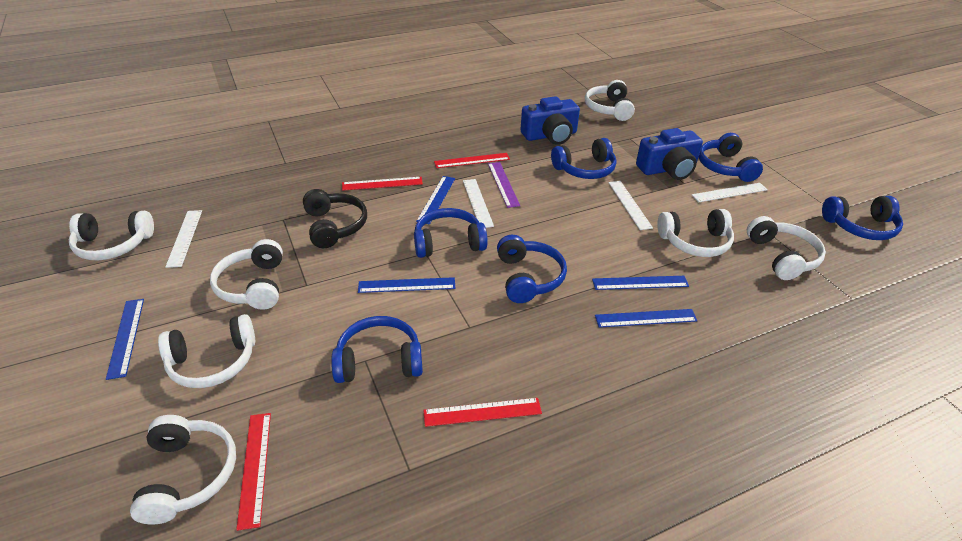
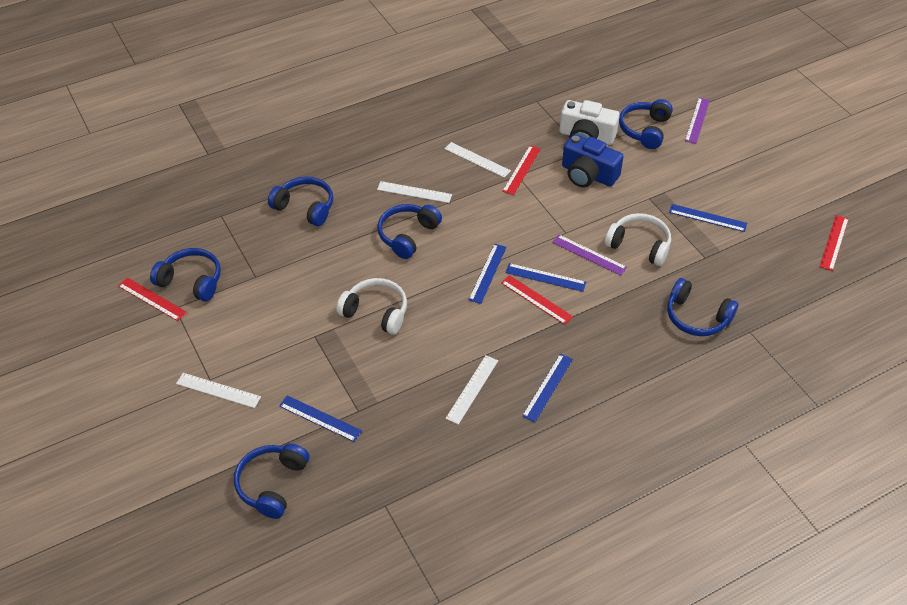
black headphones: [303,189,367,248] = 1 -> none = 0
blue camera: [520,96,580,145] [636,128,703,180] = 2 -> [562,134,624,187] = 1
purple ruler: [488,162,520,208] = 1 -> [552,235,627,276] [685,98,710,144] = 2
white camera: none = 0 -> [559,100,620,145] = 1
white headphones: [69,211,154,260] [130,415,236,524] [158,314,255,388] [210,239,283,310] [585,80,635,121] [657,209,734,257] [747,216,826,280] = 7 -> [336,278,407,335] [605,213,671,266] = 2

